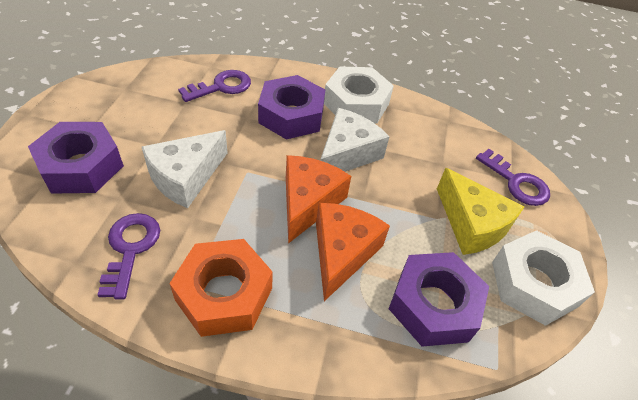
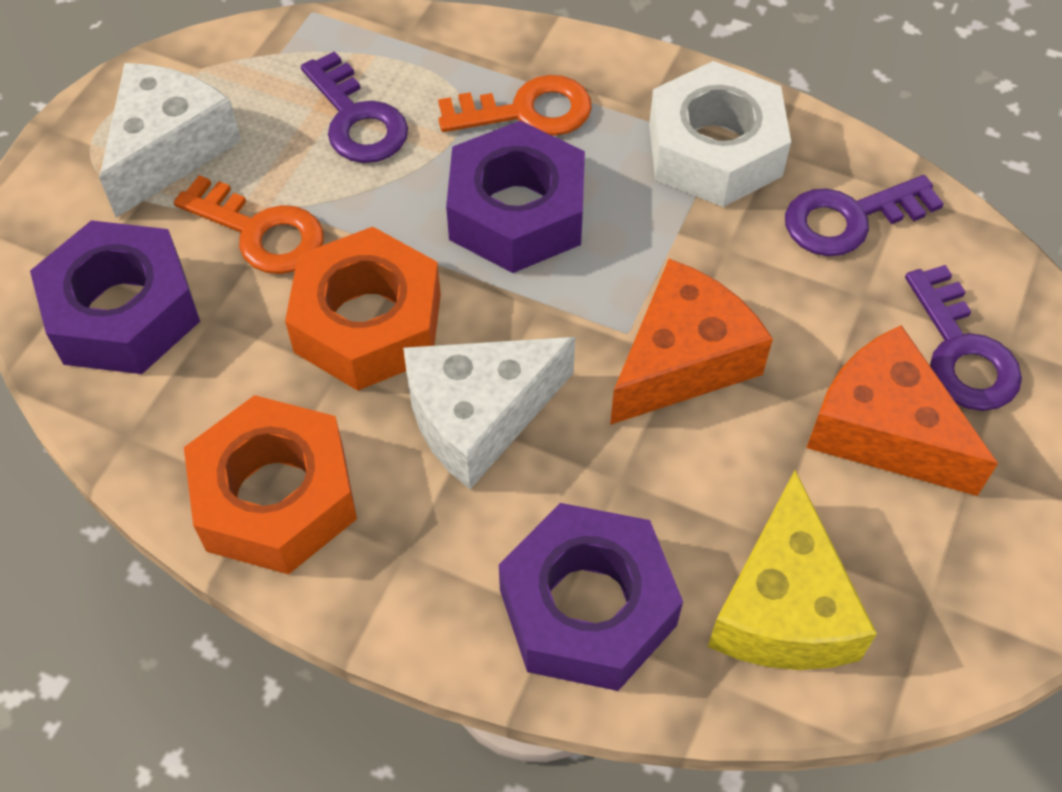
orange key: none = 0 -> [174,175,324,274] [438,75,592,136] = 2
orange nut: [169,239,273,337] = 1 -> [184,395,357,575] [285,227,441,391] = 2
white nut: [324,67,394,123] [492,230,595,326] = 2 -> [649,61,791,207] = 1

